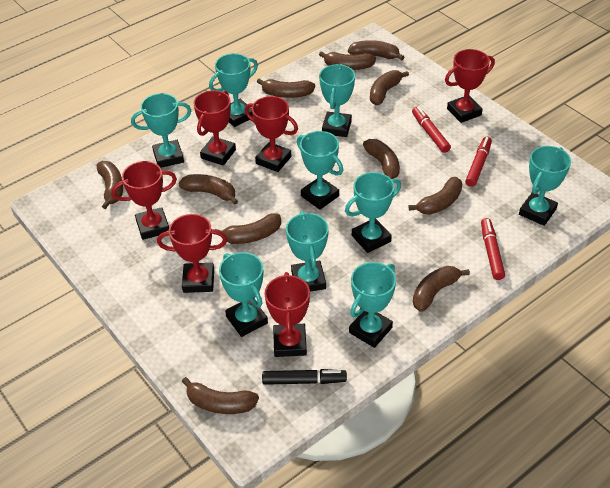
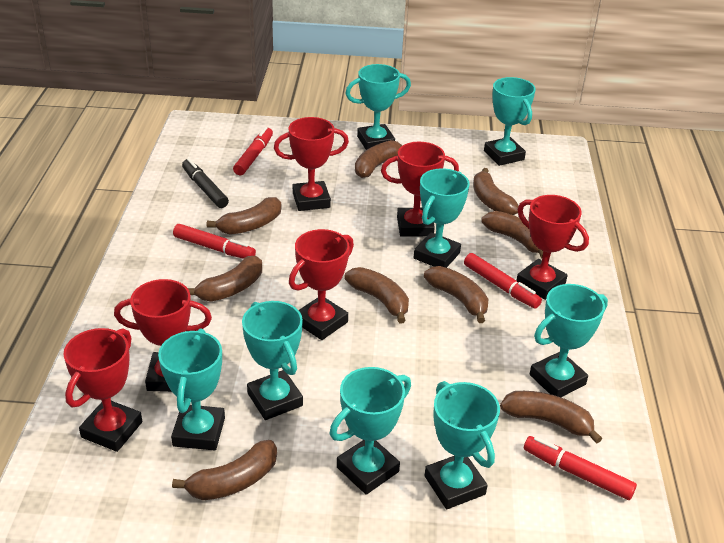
brown banana: [97,161,123,209] [178,174,238,205] [182,377,259,414] [215,213,281,244] [257,79,315,98] [319,51,376,70] [348,40,404,60] [363,139,400,179] [370,70,409,105] [409,177,462,215] [413,266,470,312] = 11 -> [172,440,277,500] [188,256,262,301] [207,197,281,235] [344,267,409,323] [355,140,403,178] [424,266,488,323] [473,168,519,215] [481,211,543,259] [500,391,602,444] = 9
red marker: [412,107,451,153] [465,137,492,187] [481,218,505,280] = 3 -> [173,224,256,259] [233,127,273,175] [464,253,542,309] [524,436,637,500] = 4
turquoise trophy: [131,93,191,168] [209,53,258,127] [219,252,268,337] [286,211,329,292] [297,131,343,210] [319,64,355,137] [345,172,401,253] [349,262,396,348] [519,146,571,226] = 9 -> [158,329,225,450] [242,301,303,420] [330,367,411,495] [345,64,411,150] [414,168,470,268] [425,381,500,509] [484,77,536,166] [530,284,608,397] = 8

